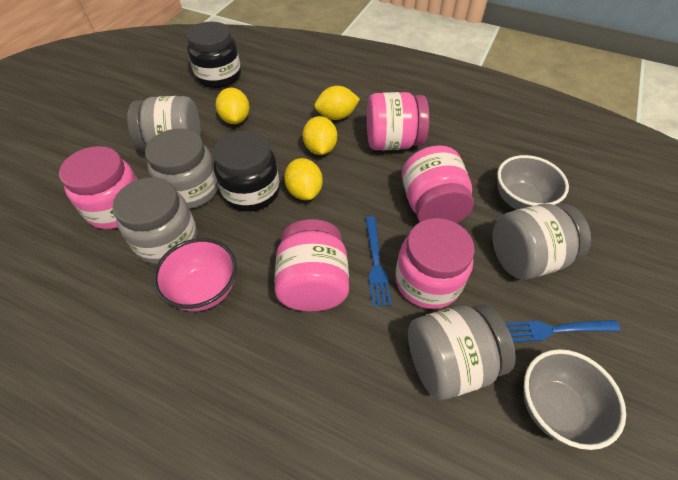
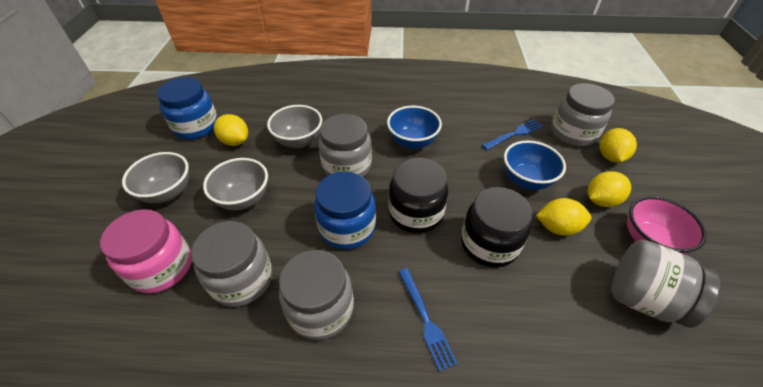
blue bowl: none = 0 -> [387,106,442,149] [504,141,566,190] = 2
blue jar: none = 0 -> [157,77,218,140] [314,171,376,249] = 2
grey bowl: [497,155,569,210] [523,349,626,450] = 2 -> [122,152,189,203] [203,158,268,210] [267,105,322,148] = 3
pink jar: [59,146,138,229] [274,219,349,312] [367,92,429,150] [395,218,475,309] [402,145,474,223] = 5 -> [100,209,192,293] = 1

